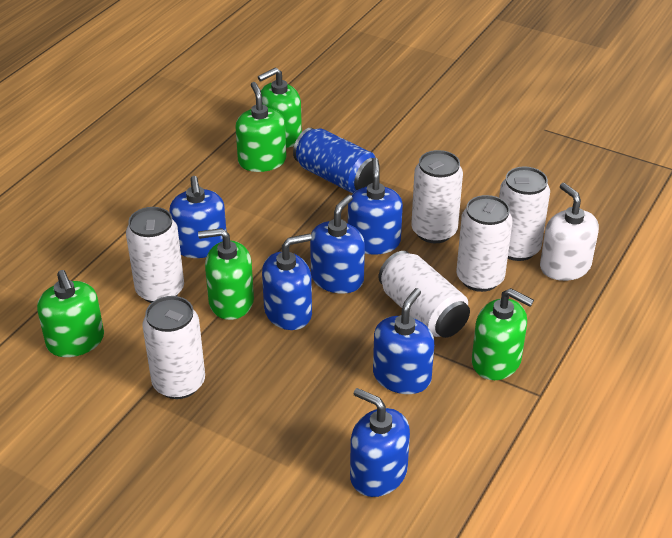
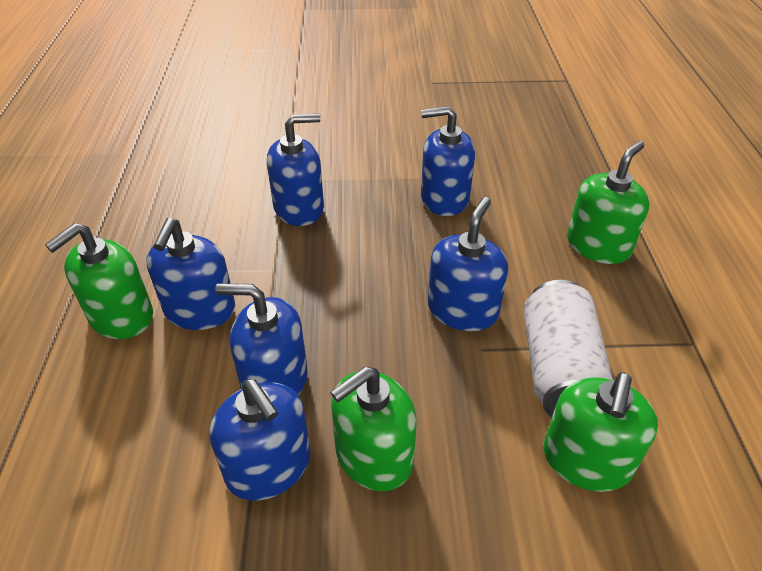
blue can: [293,128,380,193] = 1 -> none = 0
green soap dispenser: [37,270,104,357] [198,228,254,320] [235,82,286,172] [258,68,302,148] [472,288,534,380] = 5 -> [45,223,153,339] [330,366,417,491] [543,372,658,492] [567,141,650,264] = 4
white can: [126,207,184,303] [142,296,205,399] [379,251,470,338] [411,150,463,243] [456,195,513,292] [499,167,550,261] = 6 -> [523,280,613,417] = 1
white soap dispenser: [540,183,599,281] = 1 -> none = 0

